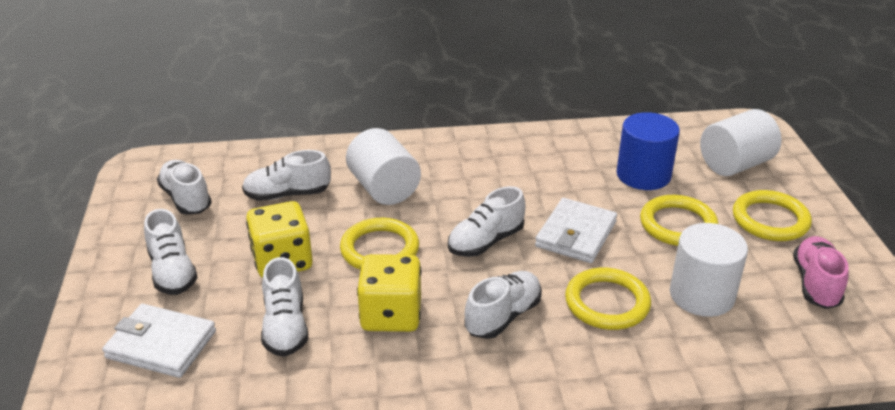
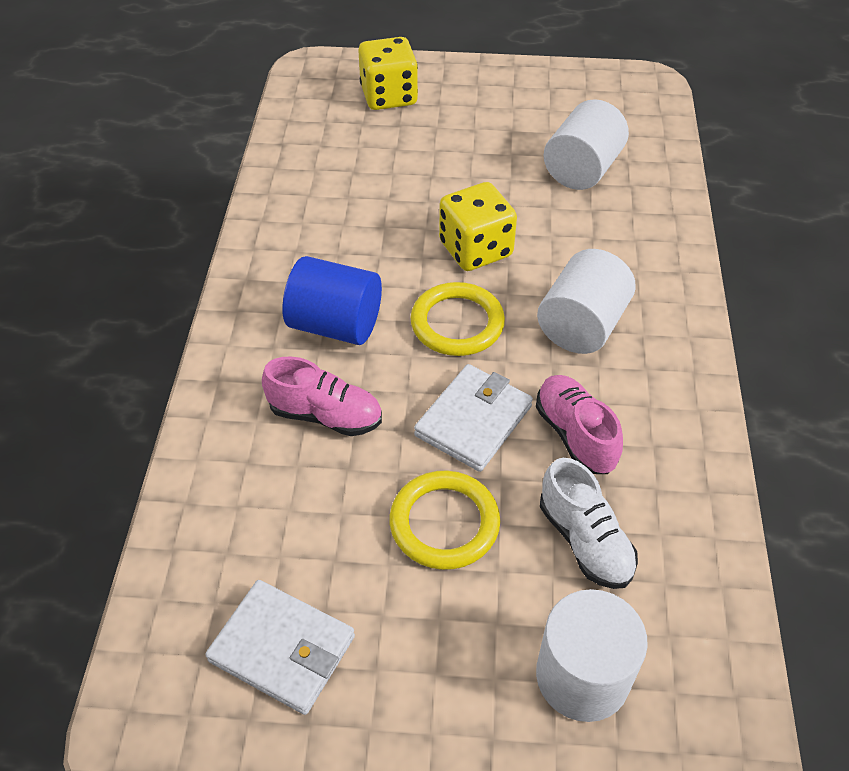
pink shoe: [793,236,849,309] = 1 -> [262,357,382,436] [536,375,623,474] = 2
white shoe: [144,209,198,295] [157,160,212,215] [242,150,331,201] [261,257,308,357] [448,186,526,257] [464,271,542,339] = 6 -> [540,458,638,589] = 1
yellow ring: [340,218,419,269] [565,268,651,330] [640,195,718,246] [733,190,812,241] = 4 -> [389,471,500,570] [410,282,505,356] = 2

